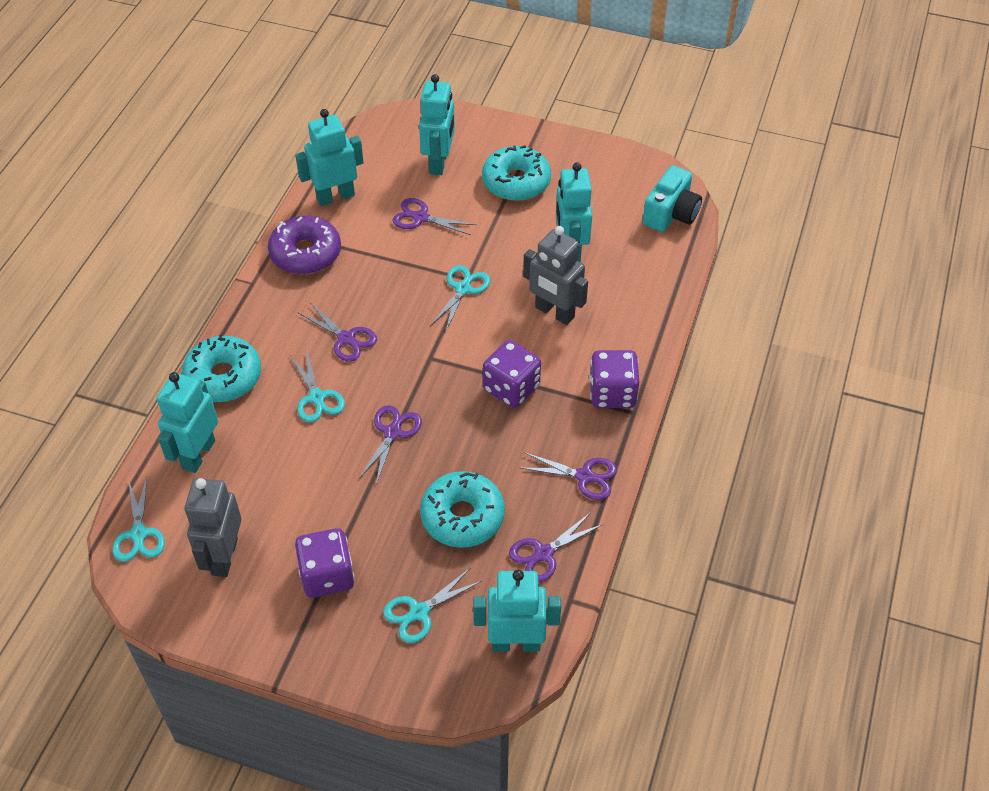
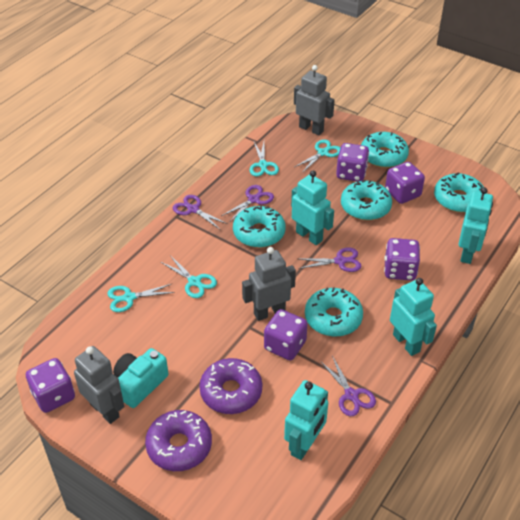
grey robot: [185,478,242,577] [523,226,588,325] = 2 -> [74,346,124,424] [242,247,296,321] [294,65,335,135] = 3
purple dice: [295,528,354,598] [483,340,541,408] [589,350,639,408] = 3 -> [26,358,75,413] [264,309,308,360] [336,143,369,182] [384,238,420,281] [385,162,425,204] = 5
purple donut: [268,216,341,274] = 1 -> [145,410,212,471] [199,358,262,414] = 2
purple scissors: [299,302,377,362] [359,405,422,484] [393,198,477,235] [509,512,603,583] [521,452,617,500] = 5 -> [173,195,228,229] [221,185,274,221] [298,247,361,272] [320,356,376,416] = 4
turquoise donut: [182,335,261,402] [420,471,505,548] [482,145,551,201] = 3 -> [233,206,286,248] [305,287,363,337] [341,180,392,220] [361,132,409,168] [434,172,484,213] = 5
turquoise robot: [157,372,218,473] [295,109,364,206] [419,74,455,175] [473,570,561,652] [556,162,592,262] = 5 -> [284,380,328,460] [291,170,334,245] [390,278,437,356] [459,187,493,264] = 4

